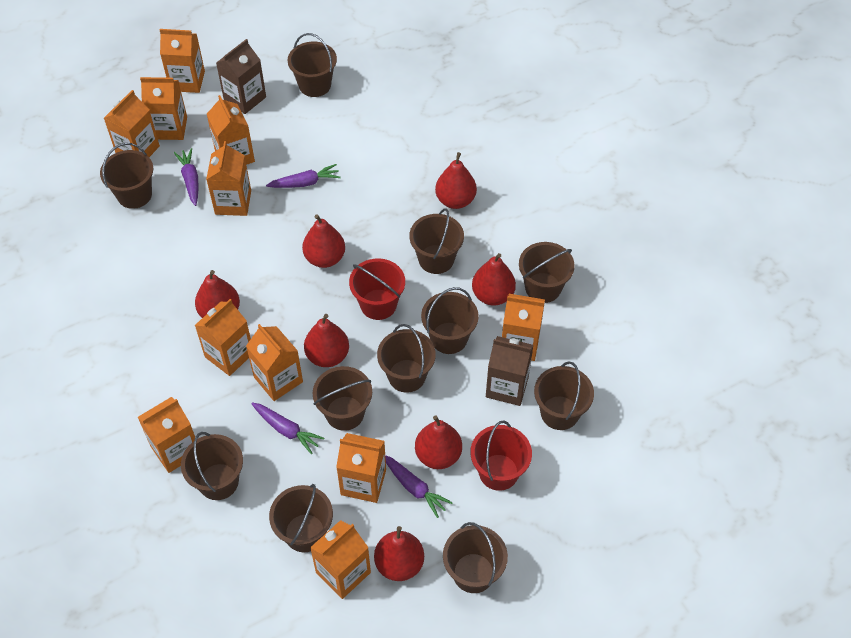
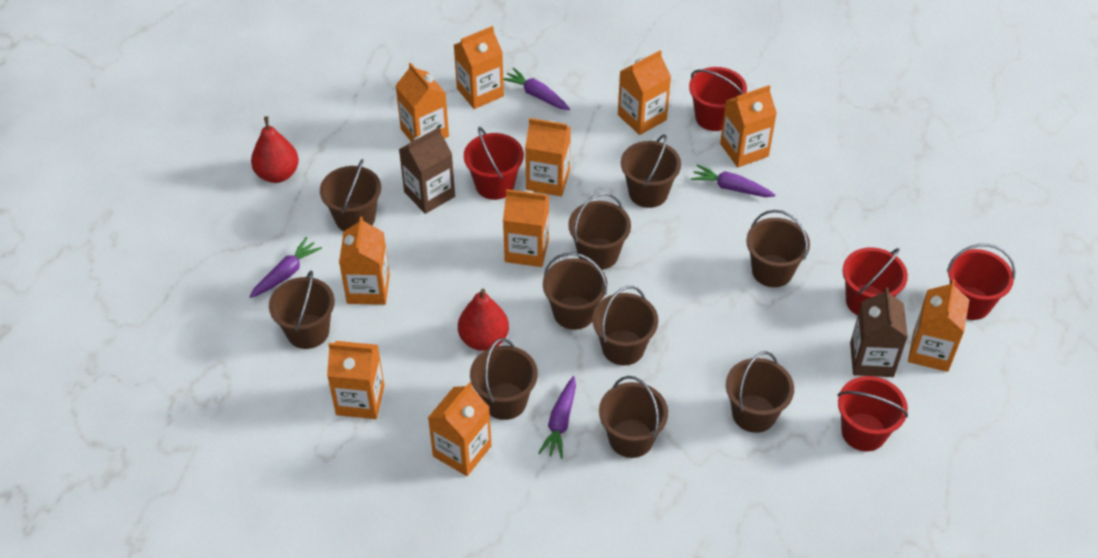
brown bucket: [100,143,153,209] [181,432,243,500] [269,484,333,552] [287,33,337,97] [313,366,372,431] [377,324,436,393] [409,208,464,274] [421,287,479,354] [443,522,508,593] [519,242,575,303] [534,361,594,430] = 11 -> [269,271,335,349] [320,159,381,231] [470,338,538,420] [543,252,607,330] [568,192,631,270] [592,286,658,365] [599,376,668,458] [621,134,681,208] [726,351,794,433] [746,210,810,287] = 10
orange carton: [104,90,160,157] [138,397,195,473] [140,77,187,140] [160,29,205,93] [195,299,251,376] [206,141,251,216] [207,95,255,165] [246,324,303,401] [310,520,371,599] [336,433,386,503] [502,294,545,361] = 11 -> [327,341,384,419] [339,216,390,305] [395,63,449,142] [428,382,492,476] [454,26,504,109] [503,189,549,267] [525,118,571,197] [618,50,671,135] [720,85,777,167] [908,280,969,372] = 10
red bucket: [349,258,405,320] [470,421,532,491] = 2 -> [464,127,524,200] [689,67,747,131] [837,376,908,451] [843,248,908,315] [947,244,1015,320] = 5
red pear: [195,270,240,318] [302,214,345,268] [304,314,349,367] [374,526,424,581] [415,415,462,469] [435,152,477,209] [472,253,516,306] = 7 -> [251,116,299,183] [458,289,509,351] = 2

